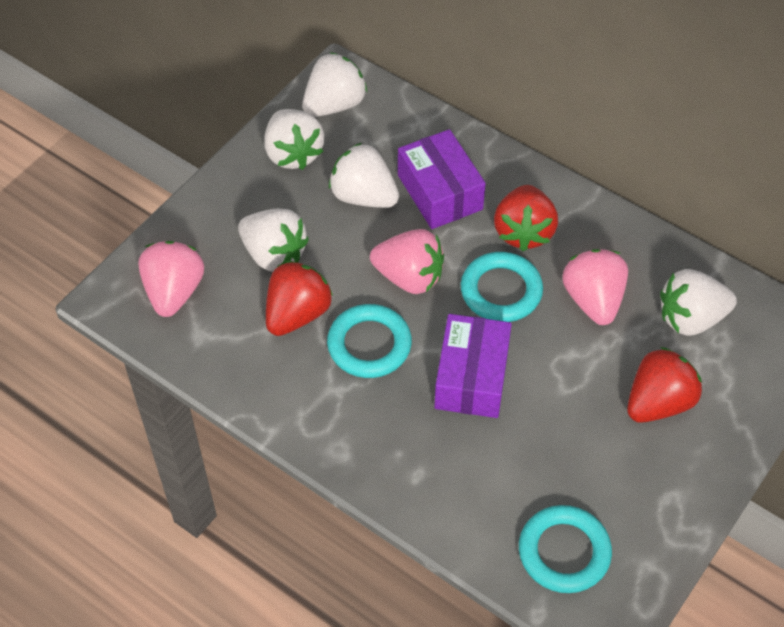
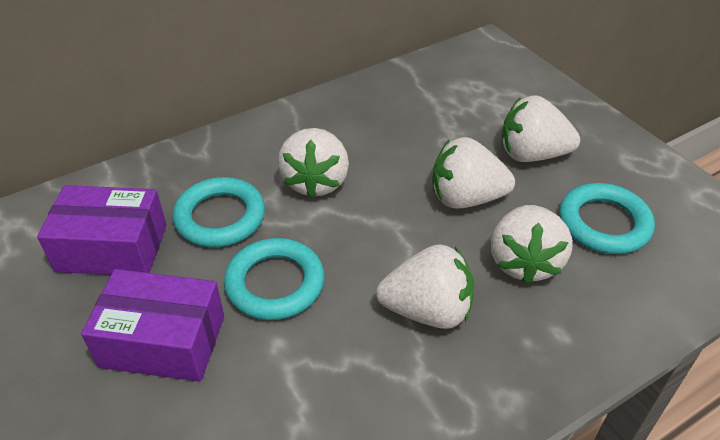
pink strawberry: [138,241,204,317] [370,229,444,294] [562,249,628,325] = 3 -> none = 0
red strawberry: [266,261,333,336] [494,185,558,251] [627,347,702,423] = 3 -> none = 0

